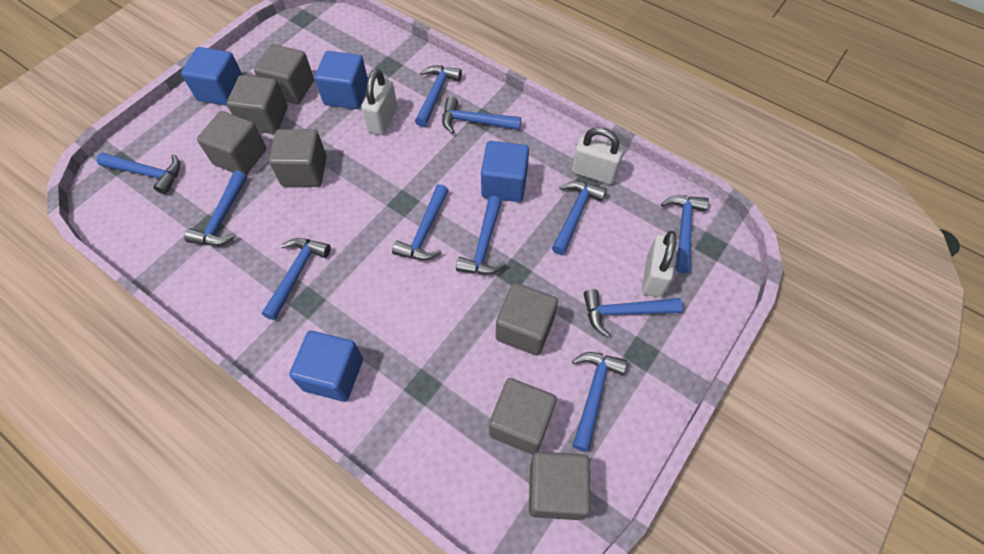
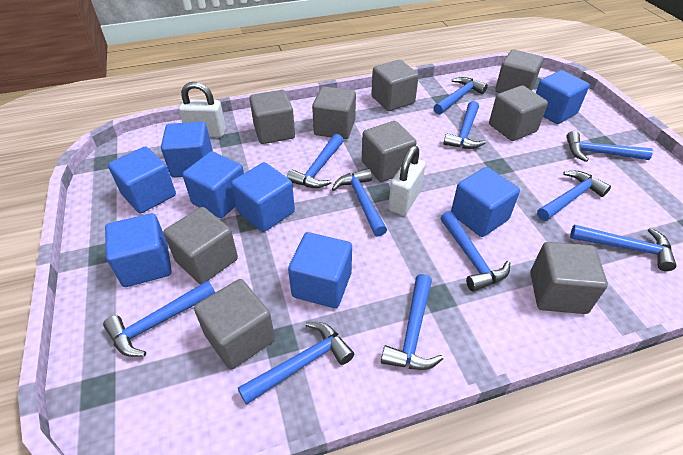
blue cube: [181,47,242,106] [289,330,363,402] [315,51,368,109] [481,141,529,202] = 4 -> [105,213,172,287] [108,147,176,214] [161,122,213,178] [182,151,244,218] [231,162,295,232] [288,232,352,308] [451,167,520,237] [536,70,590,124] = 8
grey cube: [197,111,266,175] [227,75,288,134] [254,44,314,105] [269,129,327,187] [489,378,557,455] [496,283,558,356] [529,452,590,520] = 7 -> [164,207,238,284] [194,279,275,369] [249,90,295,144] [312,86,356,139] [362,121,417,182] [371,60,419,111] [489,85,548,141] [495,50,543,93] [530,242,608,314] = 9
white padlock: [361,69,397,135] [572,127,623,184] [642,231,677,297] = 3 -> [178,82,226,137] [388,145,426,216] = 2

